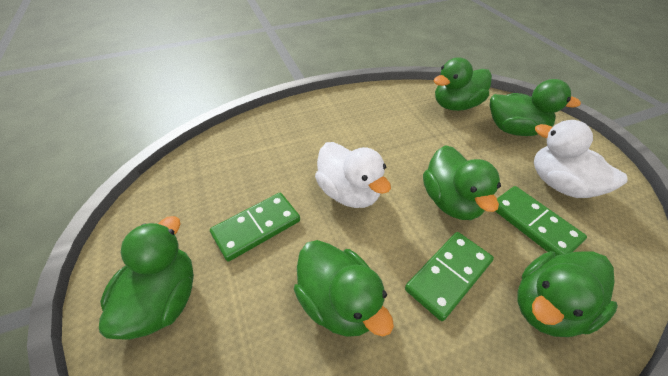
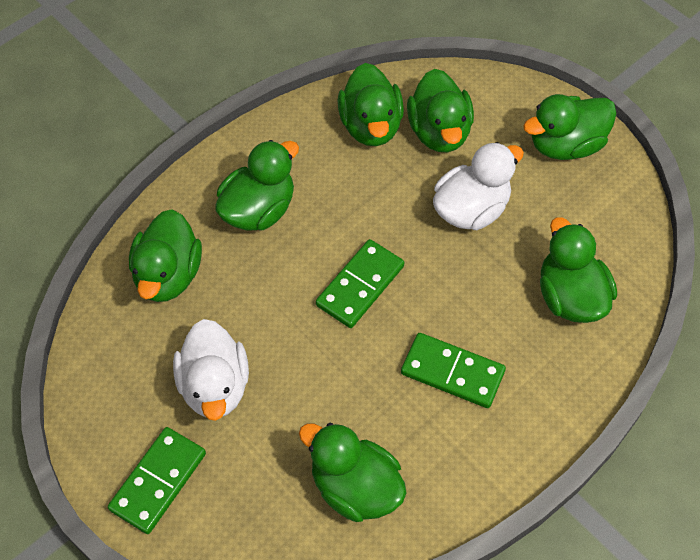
green duck: [99,216,194,340] [294,240,394,337] [423,145,501,220] [433,57,492,111] [490,79,581,136] [518,251,618,337] = 6 -> [129,209,202,302] [216,140,299,230] [299,423,407,522] [338,63,404,146] [407,69,474,152] [523,94,617,160] [540,217,617,323] = 7

